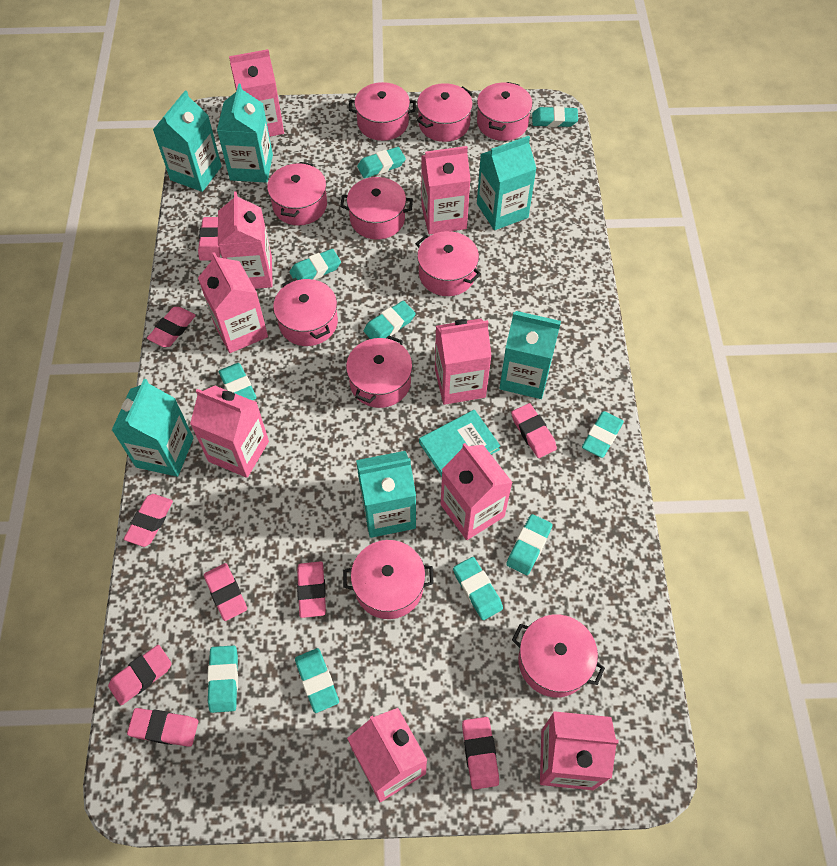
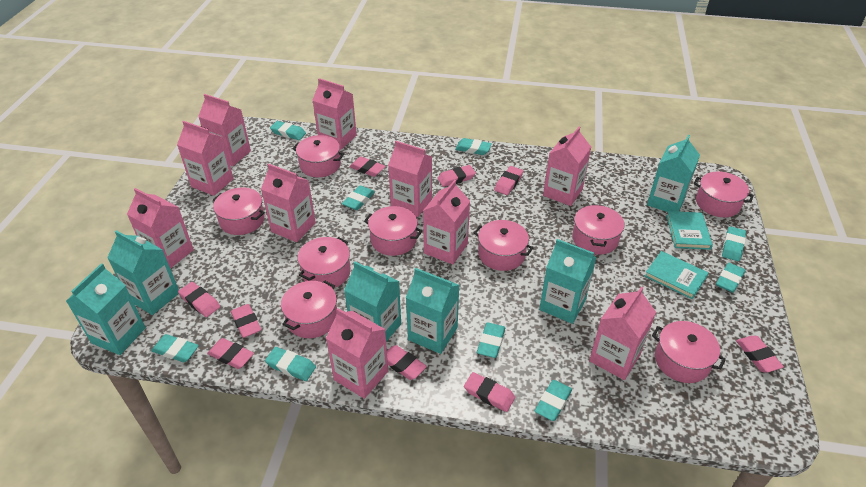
pink carton: [190,386,269,478] [198,252,268,353] [218,191,273,289] [229,49,284,137] [347,708,427,802] [421,146,471,234] [435,318,492,405] [441,443,513,540] [540,711,618,790] = 9 -> [127,188,194,268] [177,121,234,196] [198,94,251,166] [261,164,316,242] [312,78,357,150] [326,308,388,399] [388,141,432,217] [423,180,470,265] [543,127,591,206] [589,287,656,380] = 10
pink pot: [267,162,327,225] [273,278,338,346] [340,177,413,240] [343,540,434,619] [346,335,412,408] [349,82,416,141] [416,231,481,296] [417,83,473,142] [477,82,533,141] [512,614,605,697] = 10 -> [213,188,265,235] [281,280,337,338] [292,135,344,177] [298,237,351,288] [364,206,423,256] [474,220,533,271] [572,204,624,255] [652,321,726,383] [694,172,754,217] = 9
turquoise book: [419,410,500,477] = 1 -> [645,251,708,299] [666,211,713,250] = 2
turquoise eraser: [207,645,238,713] [219,363,257,400] [290,249,341,280] [295,648,339,713] [357,147,406,178] [364,301,415,339] [453,557,503,620] [506,514,552,575] [532,106,578,127] [582,411,624,458] = 10 -> [151,334,199,362] [265,347,316,381] [270,121,306,140] [342,186,375,210] [455,138,492,155] [477,322,505,358] [535,380,572,421] [716,262,746,293] [722,226,746,261] = 9

